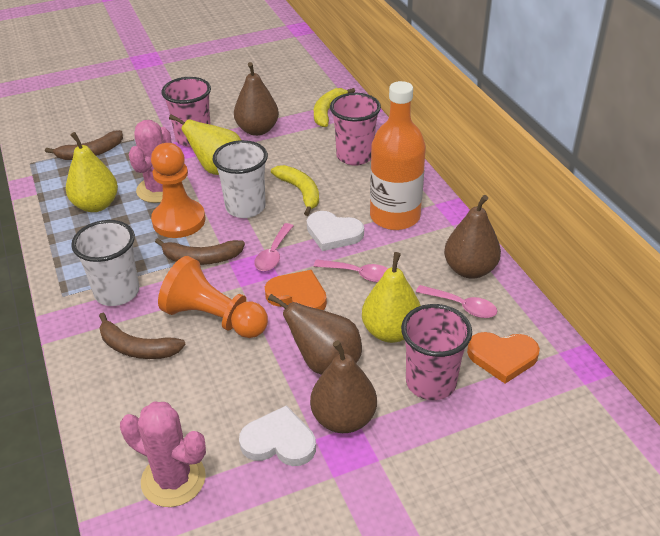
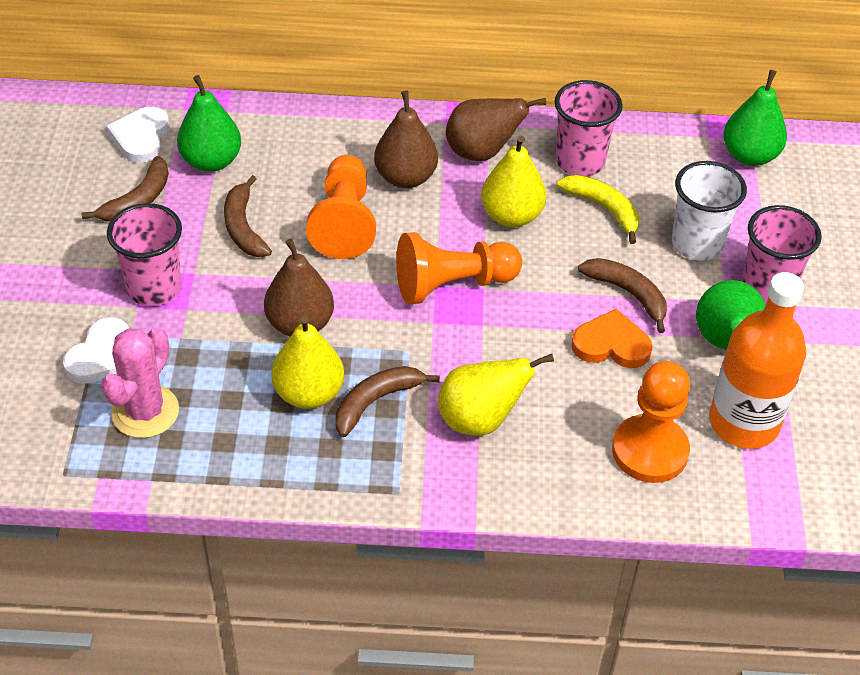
brown banana: [45,130,123,160] [99,313,186,359] [155,238,245,265] = 3 -> [81,156,169,221] [224,175,272,257] [336,366,440,437] [578,258,667,333] = 4
brown pear: [234,62,279,136] [268,294,362,375] [310,340,377,433] [444,195,501,279] = 4 -> [264,239,334,337] [374,91,438,188] [446,98,546,161] = 3
green pear: none = 0 -> [177,75,241,172] [696,280,766,349] [723,70,787,166] = 3
orange heart: [265,270,327,310] [467,332,540,384] = 2 -> [571,309,653,368] = 1
orange pawn: [151,143,205,238] [158,256,268,338] = 2 -> [306,155,376,259] [396,232,522,304] [612,361,690,483] = 3
pink cactus: [120,402,206,507] [129,120,172,203] = 2 -> [101,327,179,438] = 1
pink spoon: [254,223,293,271] [314,259,388,282] [416,285,497,318] = 3 -> none = 0
white cup: [71,220,139,306] [213,140,268,218] = 2 -> [672,161,747,261] = 1
yellow banana: [271,165,319,216] [314,88,355,127] = 2 -> [557,175,639,244] = 1

